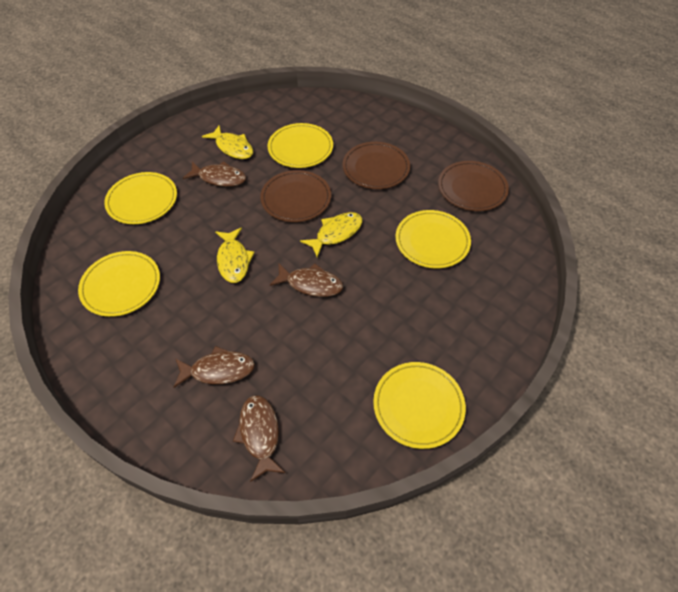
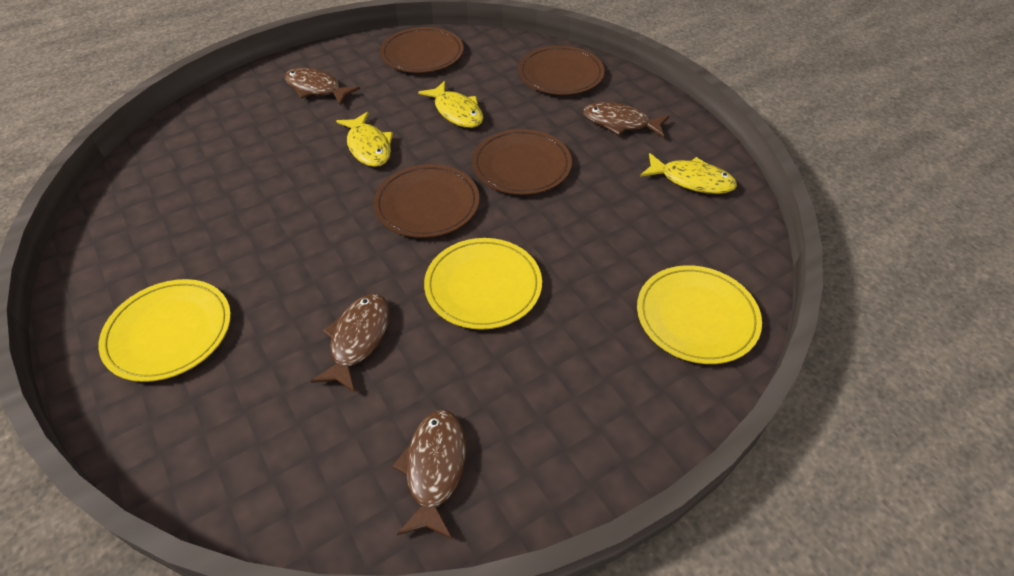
brown plate: [260,170,331,222] [342,142,410,189] [438,161,509,211] = 3 -> [373,164,479,238] [380,27,463,73] [472,129,572,195] [518,46,605,95] = 4
yellow plate: [78,251,160,317] [104,172,177,224] [268,123,333,168] [373,362,466,449] [395,210,471,268] = 5 -> [98,279,231,382] [424,238,542,330] [637,265,762,364] = 3

